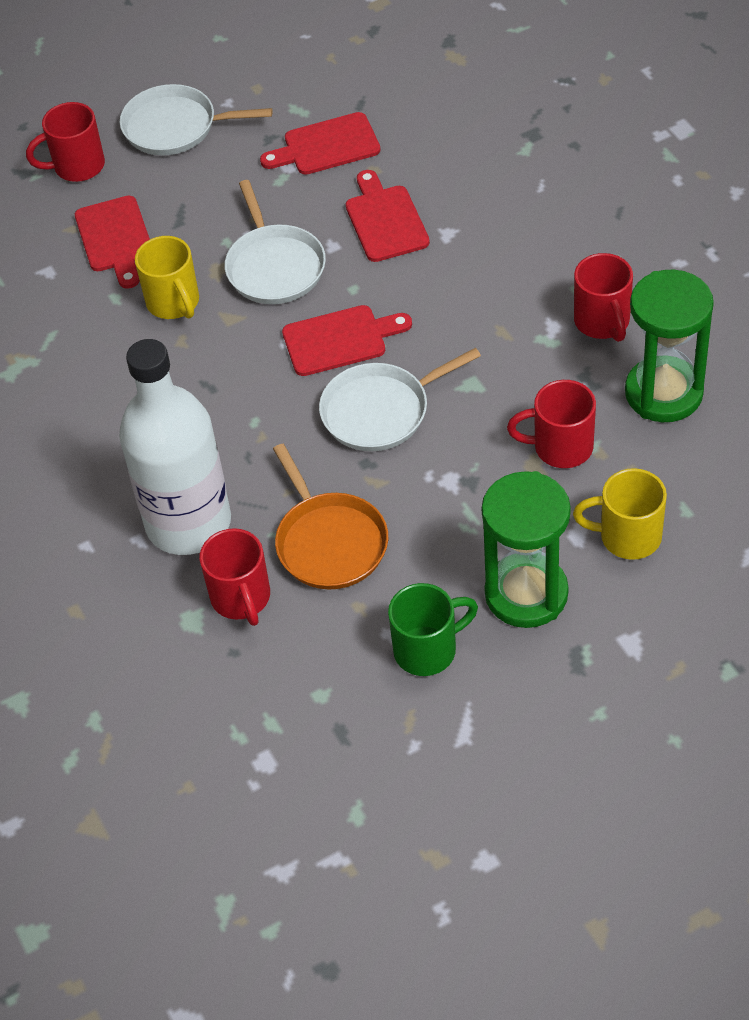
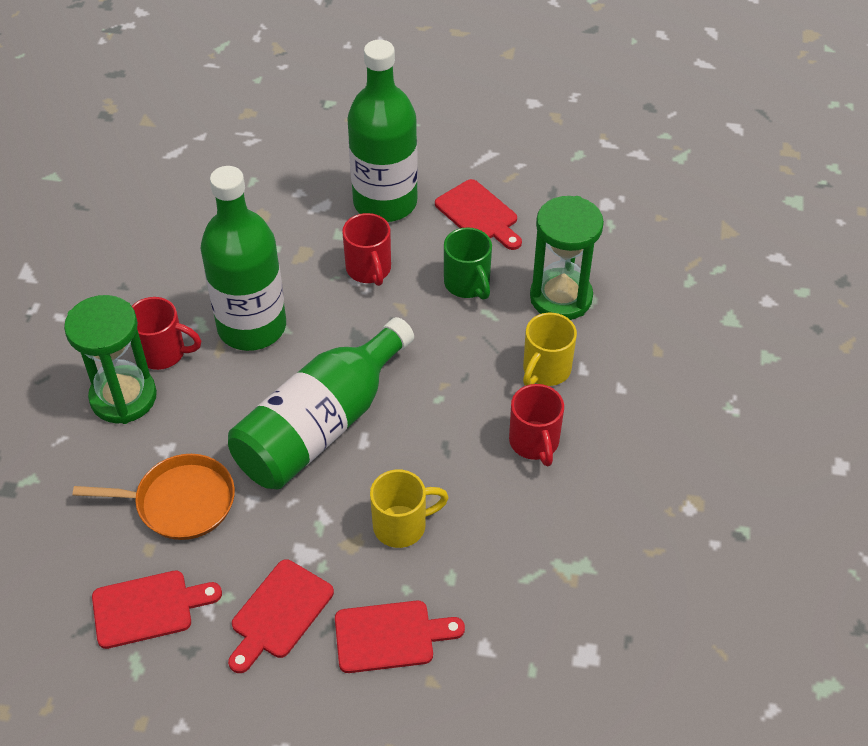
green bottle: none = 0 -> [201,166,286,351] [228,317,414,490] [347,40,418,222] = 3
red mug: [26,102,105,182] [199,528,270,626] [507,380,596,468] [574,253,633,342] = 4 -> [132,297,201,370] [342,213,391,286] [509,384,564,466] = 3
white bottle: [119,339,231,555] = 1 -> none = 0
white pan: [120,84,272,155] [225,180,326,304] [319,348,481,451] = 3 -> none = 0

